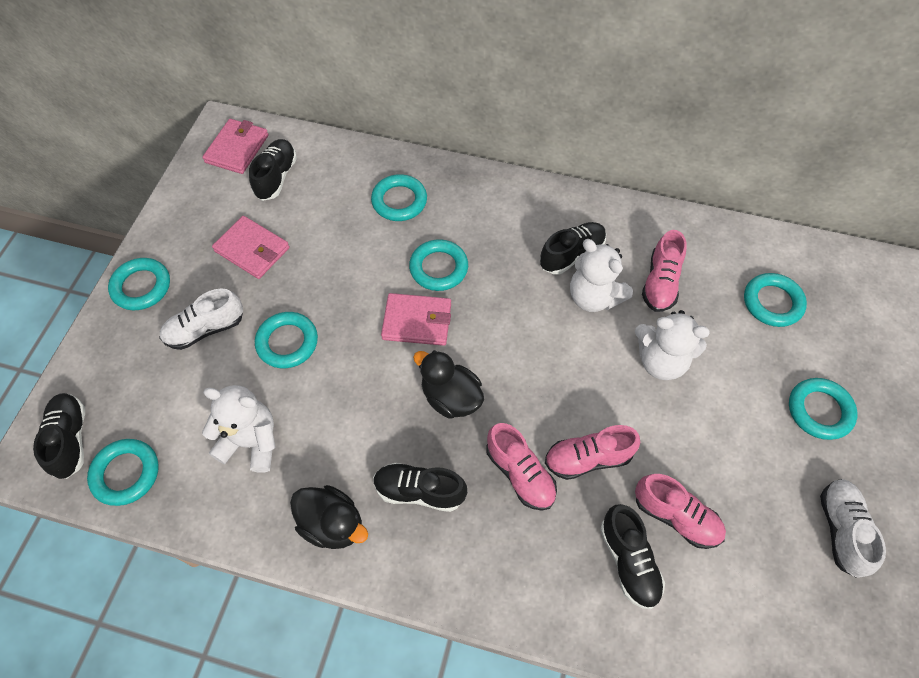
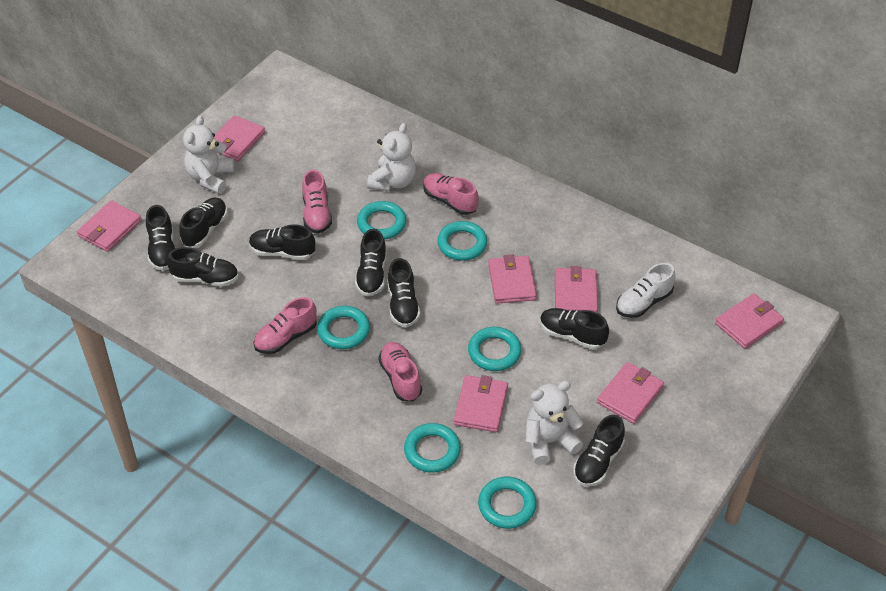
black duck: [290,485,368,549] [413,350,484,419] = 2 -> none = 0
black shoe: [33,393,85,479] [249,139,297,201] [373,463,467,512] [540,222,606,275] [600,504,665,609] = 5 -> [146,205,175,270] [167,247,239,287] [179,198,228,248] [249,224,315,260] [355,229,387,296] [387,258,420,327] [540,308,609,349] [573,414,625,487] = 8
pink wallet: [202,119,269,174] [212,216,290,279] [381,293,451,346] = 3 -> [77,200,142,252] [214,115,265,161] [454,375,508,432] [488,254,537,304] [555,266,598,313] [597,362,664,424] [715,293,784,349] = 7
turquoise ring: [87,439,159,506] [108,258,170,310] [255,312,318,368] [371,174,427,221] [409,239,468,291] [744,273,807,327] [789,378,858,440] = 7 -> [317,306,370,349] [357,201,406,240] [404,423,461,473] [437,221,487,261] [468,327,522,371] [478,477,537,529] = 6
white shoe: [159,289,243,350] [820,479,886,578] = 2 -> [616,263,676,318] = 1

